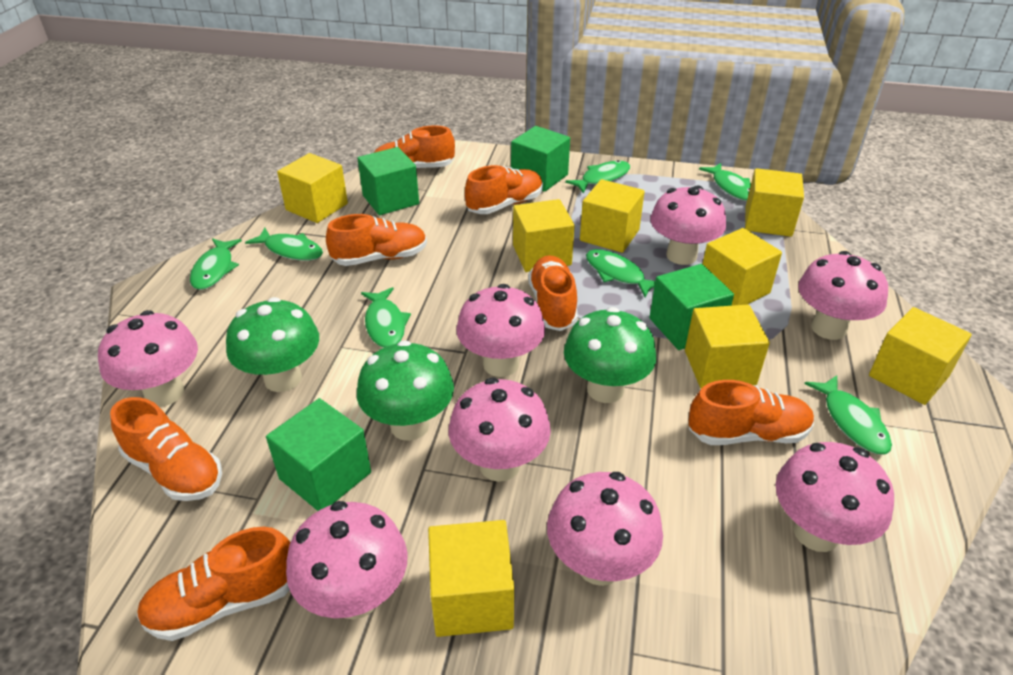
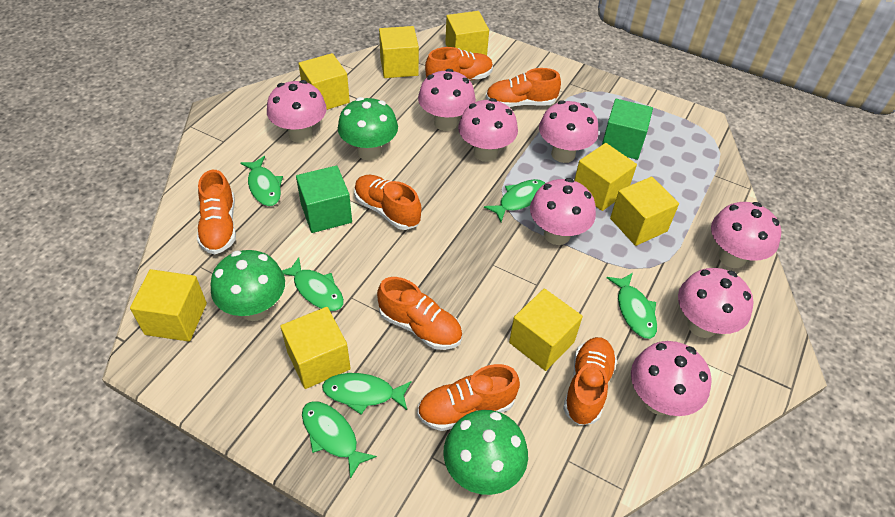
green cube: [266,398,371,511] [357,147,419,215] [511,126,570,192] [649,264,734,350] = 4 -> [296,166,352,233] [602,99,653,160] = 2
green fish: [190,238,242,290] [245,228,323,261] [361,287,411,348] [565,160,630,193] [586,249,655,297] [699,163,751,201] [804,375,892,454] = 7 -> [240,156,283,206] [282,257,344,311] [302,401,377,479] [322,373,412,415] [484,179,545,222] [607,273,657,339] = 6

